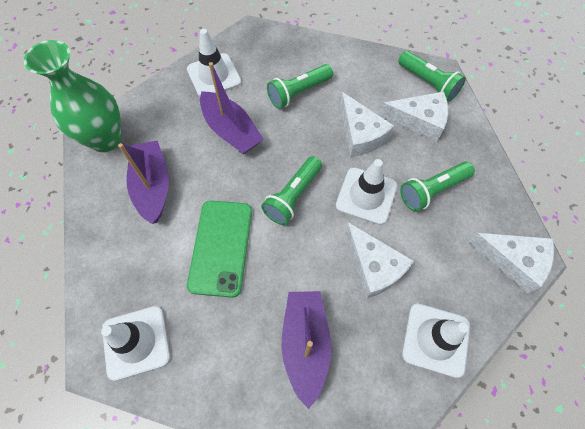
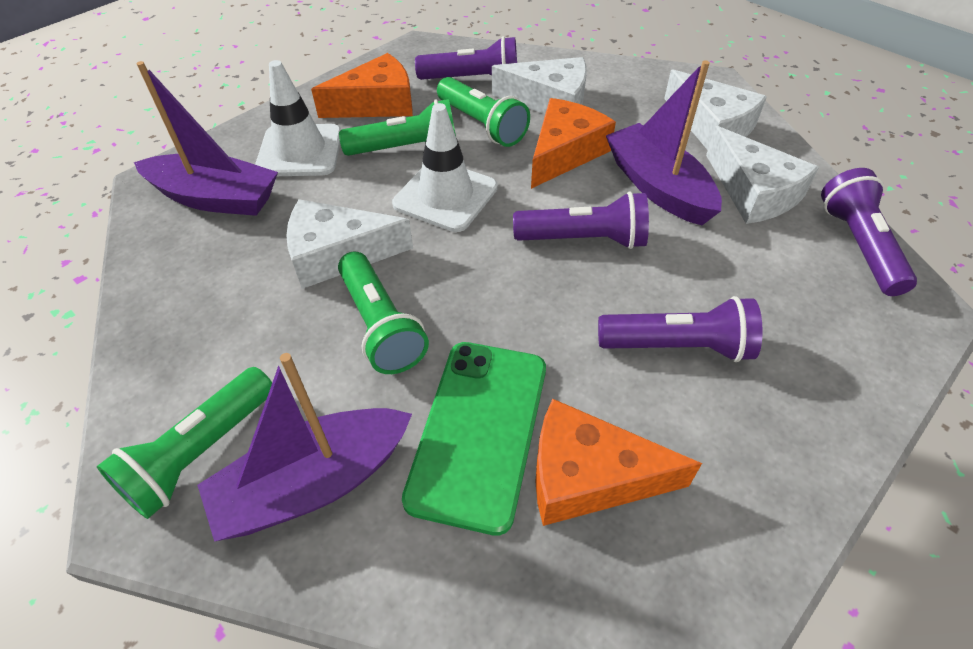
green vase: [24,40,121,152] = 1 -> none = 0
orange cheese: none = 0 -> [311,53,413,118] [531,98,616,189] [535,399,702,526] = 3
purple flashlight: none = 0 -> [415,36,517,80] [513,191,649,249] [598,296,763,362] [821,168,917,296] = 4
white traffic cone: [101,306,170,381] [187,29,241,97] [336,159,397,225] [402,304,470,378] = 4 -> [255,60,341,176] [392,103,498,232] = 2

